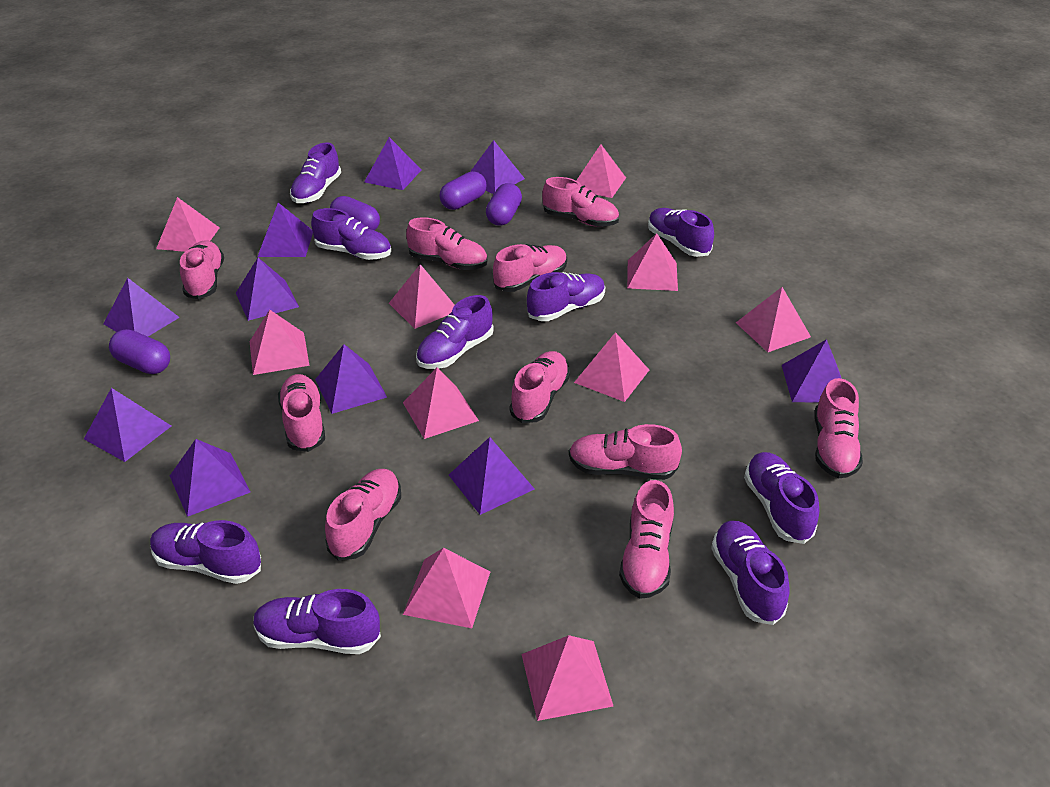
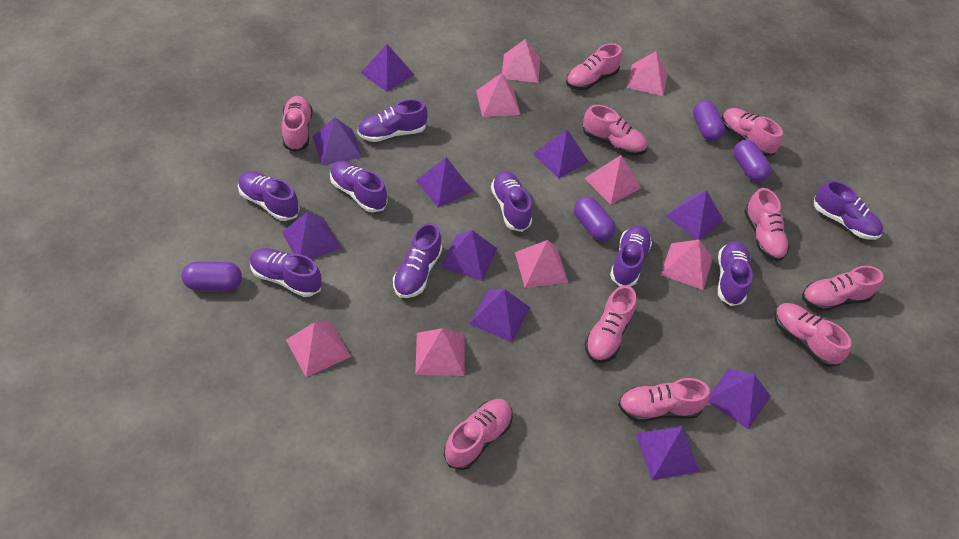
pink pyramid: [156,197,220,252] [250,310,310,375] [389,264,455,329] [403,367,479,439] [403,548,490,628] [522,635,613,721] [574,332,649,402] [576,144,626,198] [627,233,678,291] [736,287,811,352] = 10 -> [286,320,351,377] [415,328,465,376] [476,73,521,117] [502,39,540,83] [515,240,568,288] [584,155,641,204] [627,51,668,96] [661,240,713,290] = 8

